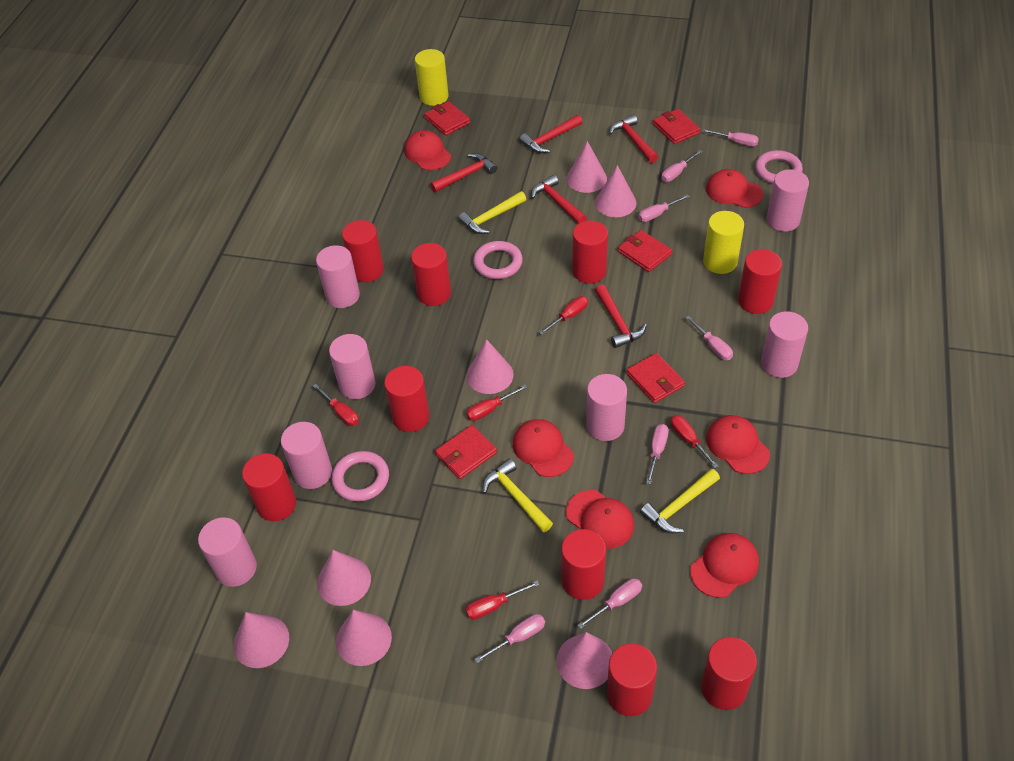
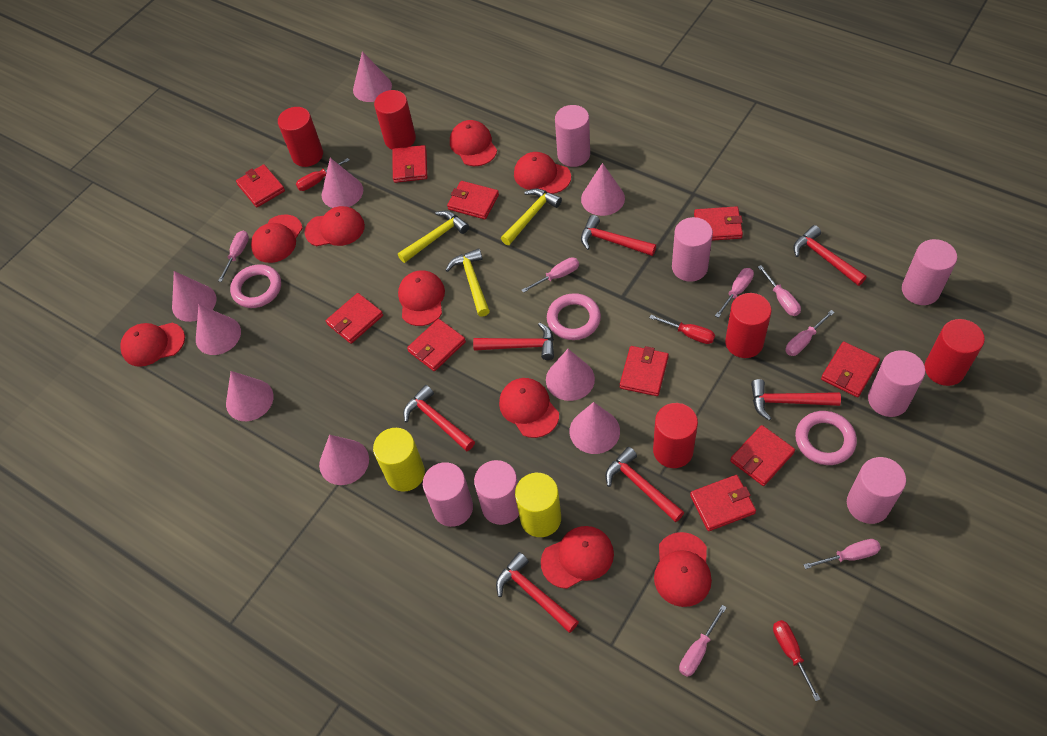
pink cone: [234,612,289,668] [317,550,371,606] [336,610,392,666] [466,339,514,394] [557,632,612,689] [566,141,607,193] [595,165,637,217] = 7 -> [172,271,217,322] [196,305,241,355] [226,371,273,421] [319,435,369,485] [322,158,363,208] [353,51,392,102] [546,349,595,401] [569,402,620,454] [581,163,625,216] = 9
red cap: [404,130,451,170] [513,419,574,477] [566,490,634,549] [690,533,759,598] [706,169,763,208] [706,415,770,474] = 6 -> [120,323,185,367] [251,214,303,263] [305,206,365,246] [398,270,445,326] [450,120,497,166] [499,378,559,438] [514,152,571,194] [541,526,614,589] [654,532,712,607] = 9
red cylinder: [242,453,296,521] [342,220,384,282] [384,366,430,432] [411,243,451,306] [562,529,606,600] [572,221,608,284] [607,644,657,716] [701,637,757,710] [738,249,782,314] = 9 -> [278,107,323,167] [374,90,416,150] [653,403,698,468] [725,293,772,358] [925,319,985,386] = 5
red hammer: [430,153,497,192] [520,115,582,153] [531,175,587,224] [595,284,647,348] [609,115,658,163] = 5 -> [403,385,475,451] [473,323,554,360] [496,552,579,633] [581,215,656,256] [606,447,684,522] [751,379,841,421] [793,225,867,286] = 7
red screwdriver: [313,384,359,426] [466,385,527,421] [466,581,539,619] [539,296,588,335] [671,415,719,468] = 5 -> [296,158,349,191] [649,315,715,344] [773,620,820,701] = 3
red wallet: [424,101,470,136] [435,425,497,479] [618,230,672,272] [627,353,685,403] [653,109,700,144] = 5 -> [236,164,285,207] [326,293,383,344] [392,145,427,183] [407,319,466,371] [447,181,499,219] [620,346,669,396] [690,475,756,531] [694,206,743,241] [730,425,795,486] [821,342,880,397] = 10

